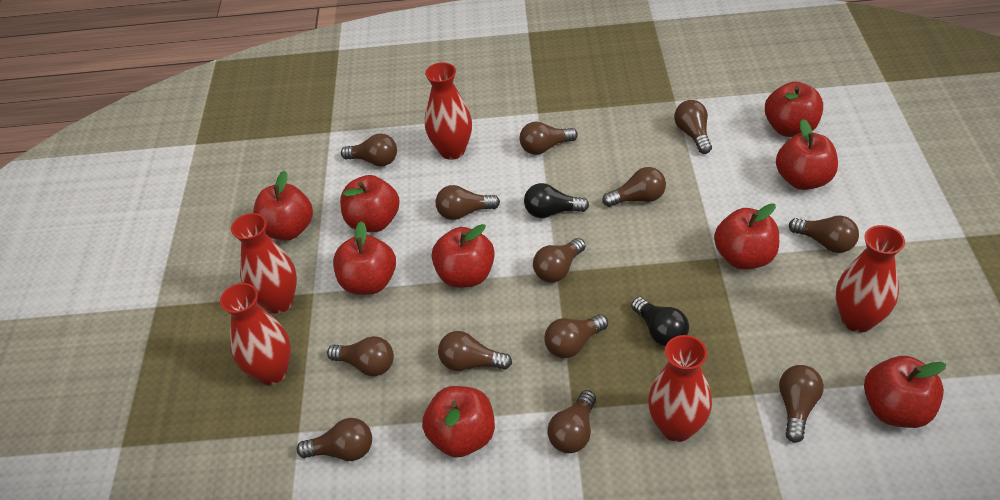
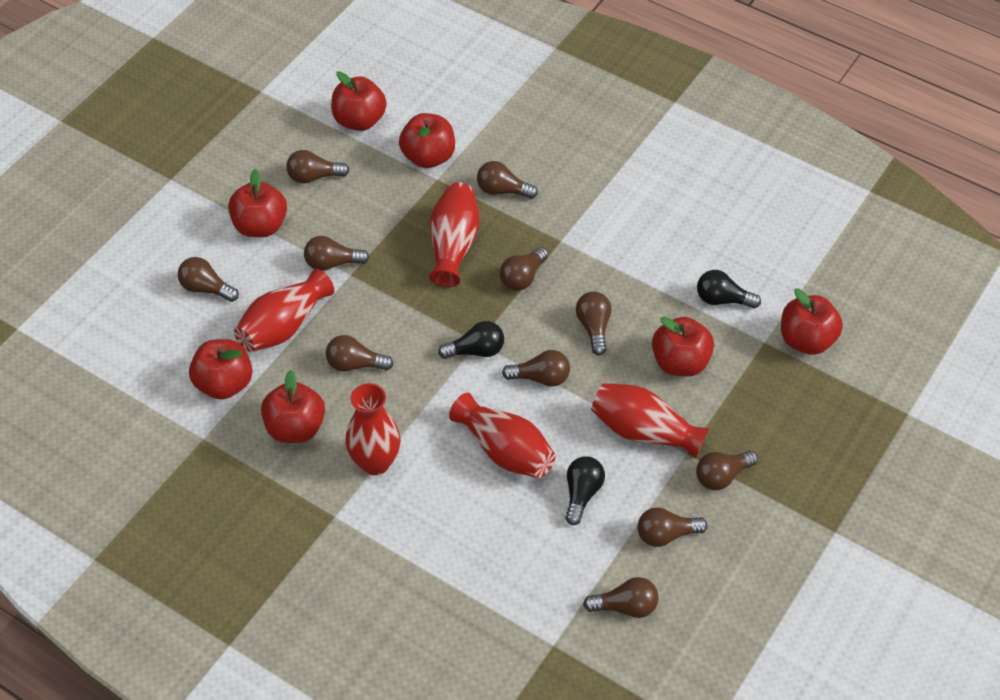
black light bulb: [524,183,589,218] [631,297,689,346] = 2 -> [438,321,504,359] [565,456,605,525] [697,270,761,308] = 3
brown light bulb: [297,418,372,461] [327,336,394,376] [341,134,397,166] [436,185,500,220] [438,331,512,371] [519,122,578,155] [533,238,586,283] [544,314,608,358] [547,390,596,453] [602,167,666,207] [674,100,712,154] [779,365,824,443] [789,216,859,253] = 13 -> [178,257,239,302] [286,150,349,184] [304,236,370,271] [326,335,394,371] [477,161,538,199] [500,247,548,291] [502,350,570,387] [576,292,612,355] [583,577,659,618] [638,508,708,547] [696,450,758,490] = 11
red apple: [253,171,313,240] [333,221,396,295] [340,175,399,232] [422,386,495,457] [432,224,495,288] [714,203,779,270] [765,82,823,137] [776,119,838,190] [864,356,946,428] = 9 -> [189,339,252,399] [228,169,287,237] [261,370,325,443] [331,71,387,131] [399,113,455,168] [652,317,714,377] [781,289,843,355] = 7

